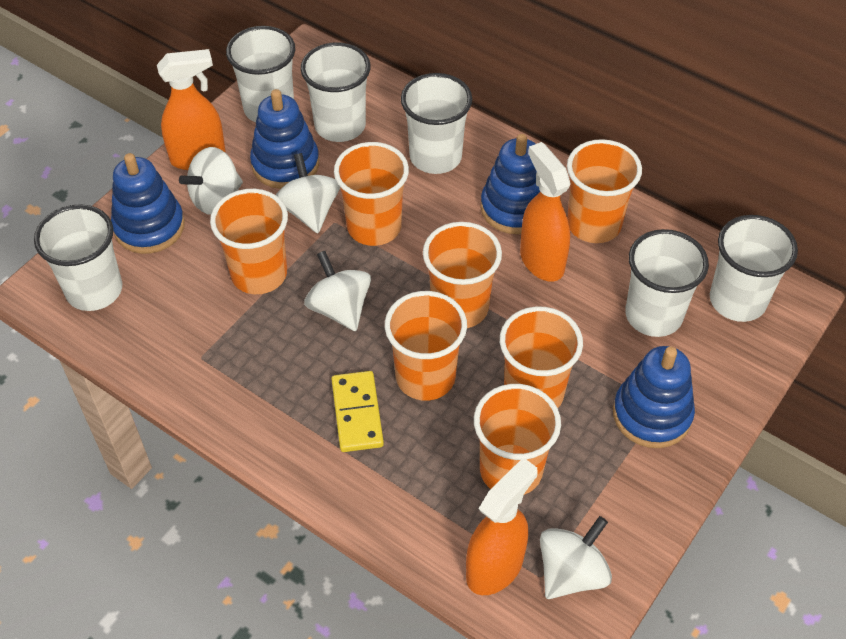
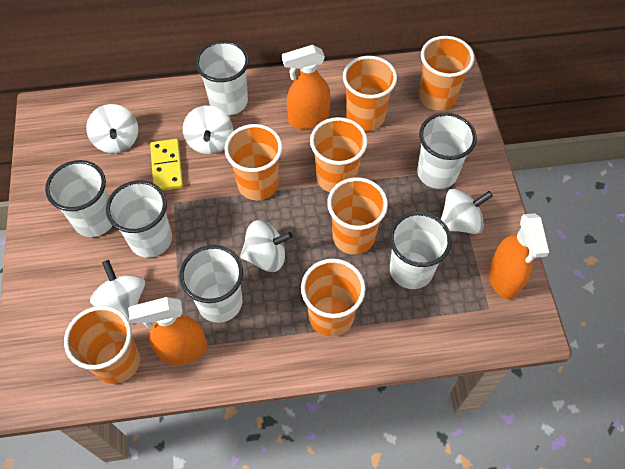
blue stacking toy: [111,153,185,254] [250,89,319,189] [480,134,540,234] [613,346,695,448] = 4 -> none = 0
white spinning top: [179,147,243,215] [276,153,340,233] [304,251,371,331] [540,516,612,599] = 4 -> [86,104,138,153] [90,260,145,323] [183,106,233,154] [240,220,293,272] [441,189,493,234] = 5

